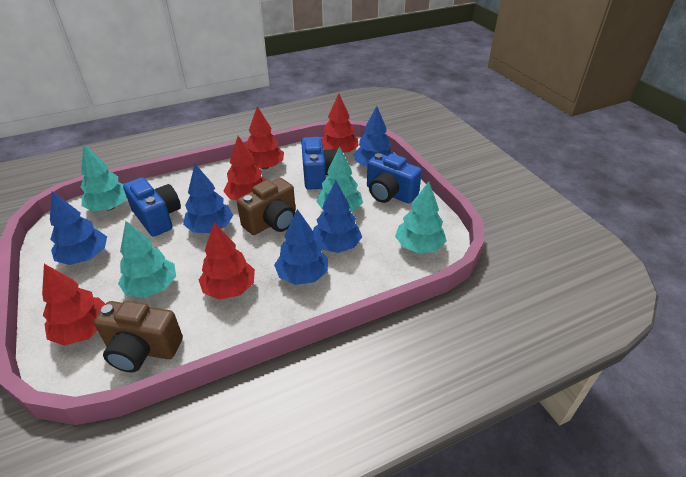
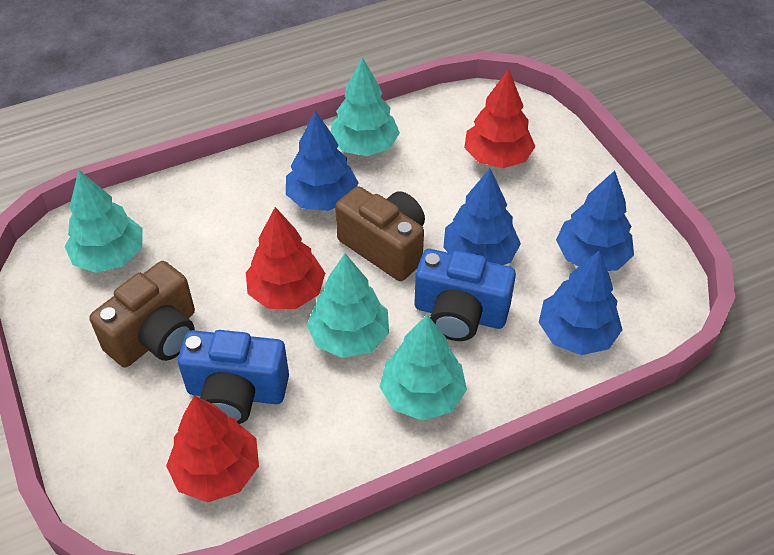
blue camera: [123,177,181,237] [301,137,338,190] [367,153,422,203] = 3 -> [178,330,289,424] [415,249,516,341] = 2
blue tree: [50,191,107,265] [183,164,233,233] [274,209,328,285] [313,181,362,253] [353,106,395,166] = 5 -> [286,111,359,211] [443,169,521,265] [539,250,623,355] [556,170,634,271] = 4
red tree: [42,264,105,346] [199,222,255,300] [223,136,266,201] [246,106,284,169] [322,93,359,153] = 5 -> [166,396,259,502] [246,207,325,309] [464,69,536,168] = 3

